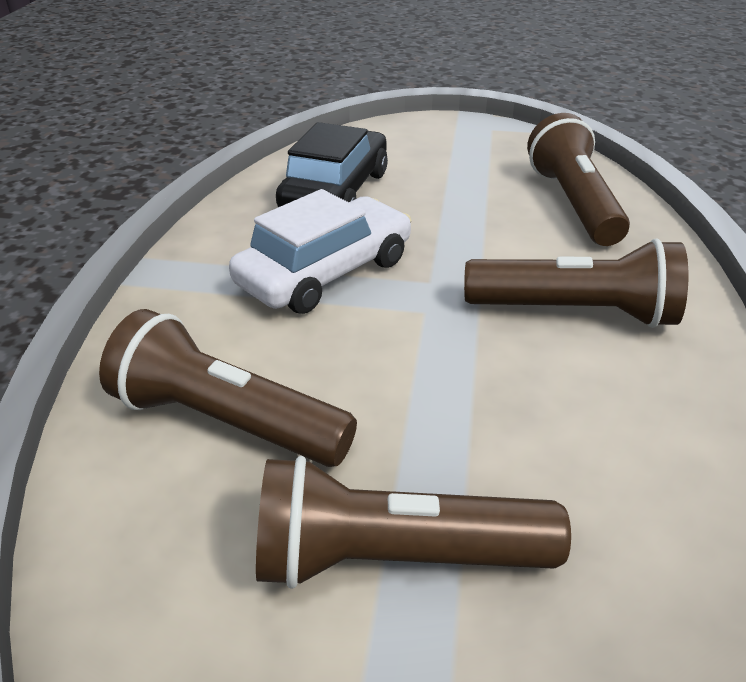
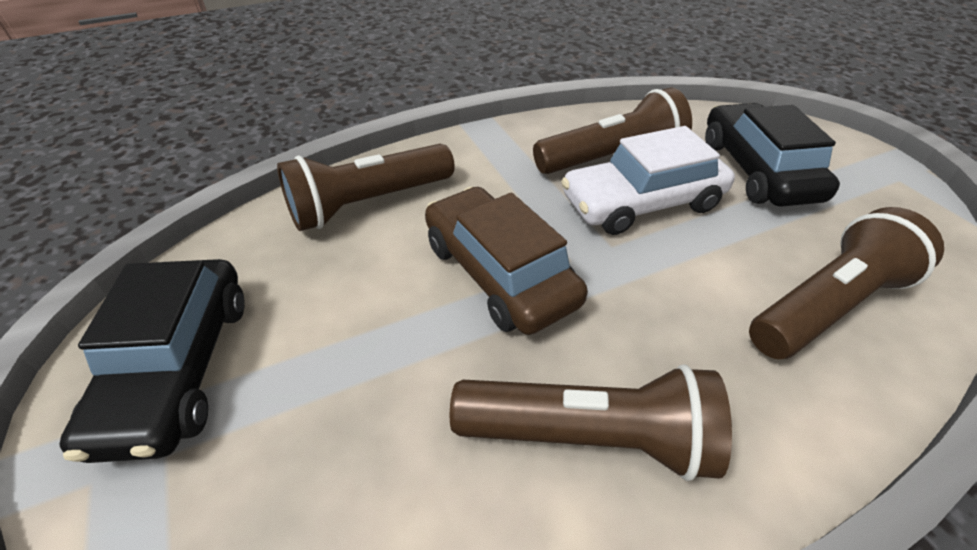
black car: [276,122,388,207] = 1 -> [59,259,245,463] [705,103,840,207] = 2
brown car: none = 0 -> [425,187,588,335] = 1

